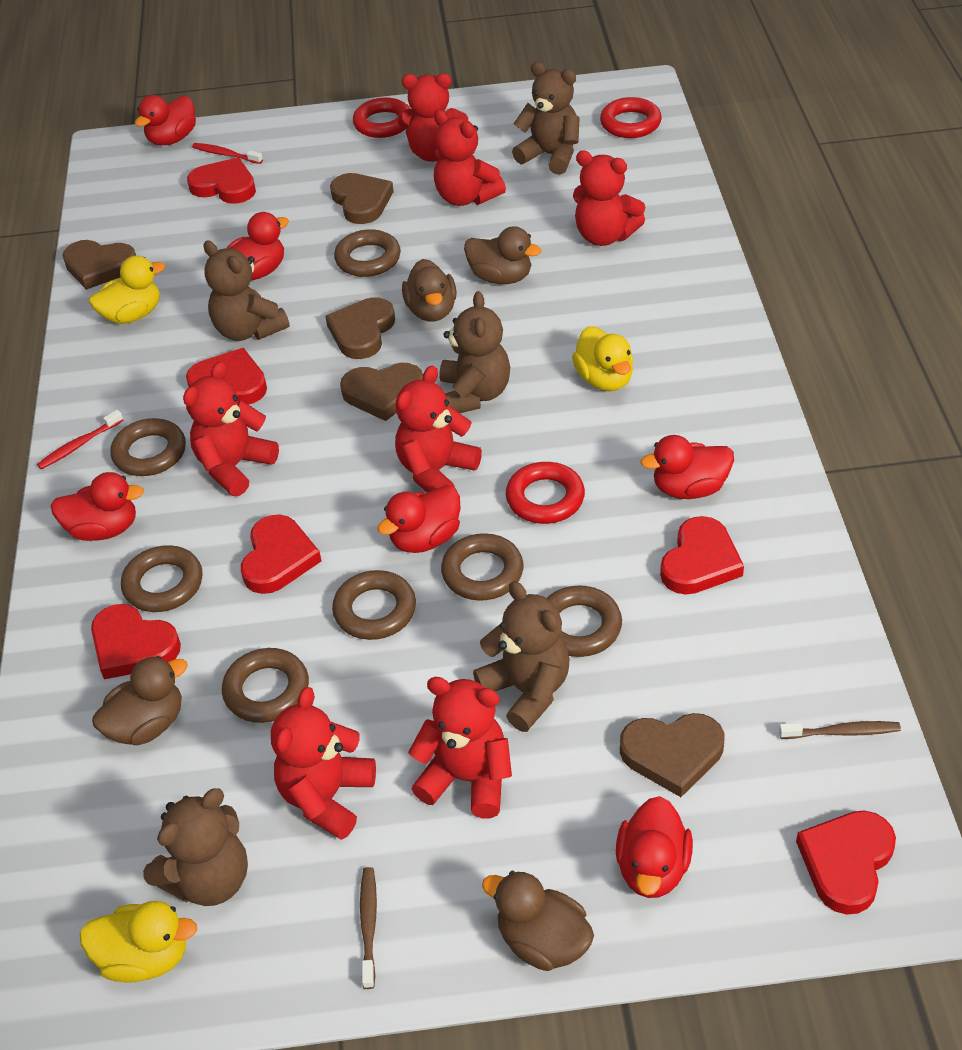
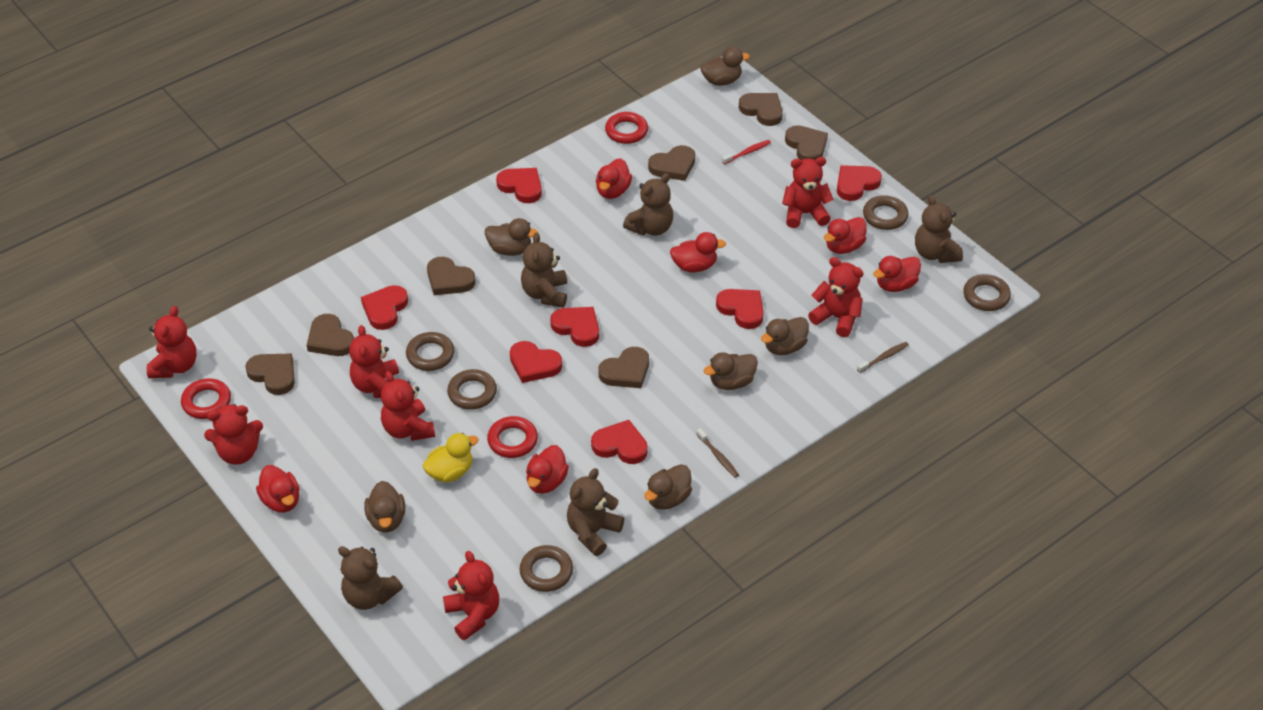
brown duck: [92,656,188,745] [402,259,457,322] [464,226,541,284] [482,871,594,971] = 4 -> [365,481,405,533] [485,218,539,256] [644,464,692,510] [700,47,750,86] [704,352,758,390] [761,317,809,355] = 6
brown heart: [62,240,136,290] [325,297,395,359] [330,173,394,224] [340,363,423,421] [620,713,725,797] = 5 -> [245,353,295,395] [306,314,354,356] [427,257,476,295] [598,347,649,388] [648,145,695,181] [739,93,783,126] [785,125,828,160] = 7
brown ring: [110,418,186,476] [121,545,203,612] [222,648,309,723] [332,570,416,640] [334,229,401,277] [441,533,524,601] [547,585,622,657] = 7 -> [406,332,454,371] [447,369,497,410] [520,545,573,592] [863,195,908,230] [963,274,1011,311] = 5
red heart: [91,604,181,679] [186,348,267,405] [187,157,256,204] [241,514,322,594] [660,516,744,595] [796,811,896,915] = 6 -> [361,285,408,330] [496,168,542,203] [510,341,562,383] [550,307,599,347] [591,420,648,464] [716,289,764,329] [837,165,882,201] = 7
red toothbrush: [37,410,123,469] [192,143,263,164] = 2 -> [722,140,771,164] = 1
yellow duck: [80,901,197,983] [89,255,165,324] [572,326,633,391] = 3 -> [422,433,479,482] = 1

